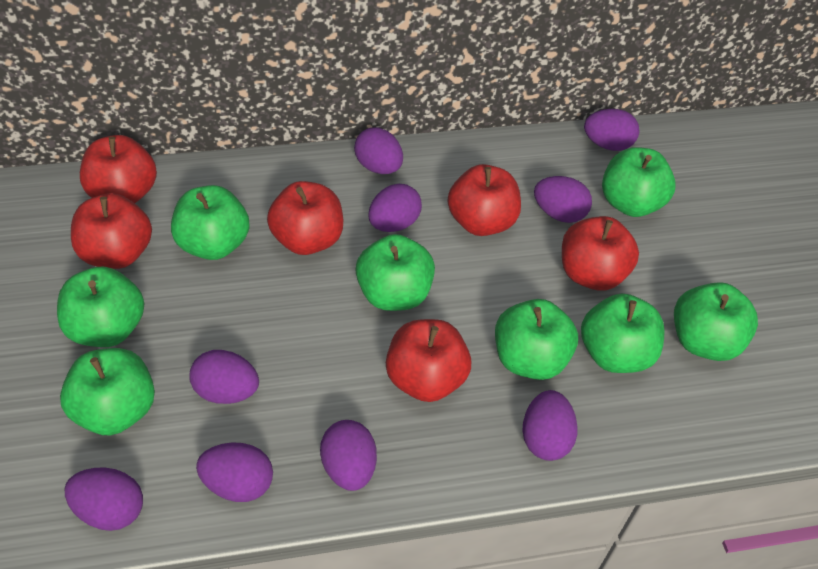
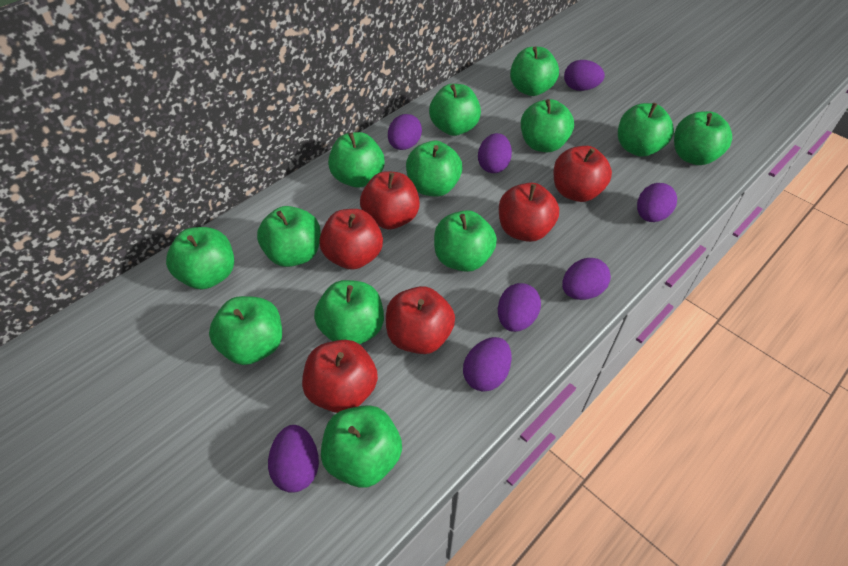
green apple: [57,267,144,347] [60,348,155,435] [171,185,250,260] [356,234,435,311] [495,299,578,380] [581,294,665,373] [602,147,676,217] [674,282,758,361] = 8 -> [166,227,234,289] [209,296,282,365] [257,206,321,267] [314,280,384,344] [321,405,402,488] [328,132,385,187] [406,141,462,196] [429,84,481,136] [434,210,497,272] [510,46,559,96] [521,99,574,152] [618,103,674,157] [674,111,732,165] = 13
purple egg: [65,468,143,531] [189,350,259,404] [196,442,273,502] [320,420,377,491] [354,128,403,174] [368,184,422,232] [523,390,578,461] [534,176,592,223] [584,109,640,151] = 9 -> [268,425,319,493] [388,114,422,150] [463,337,512,392] [478,133,512,173] [498,283,541,332] [562,258,611,300] [564,60,605,91] [637,183,677,222] = 8

